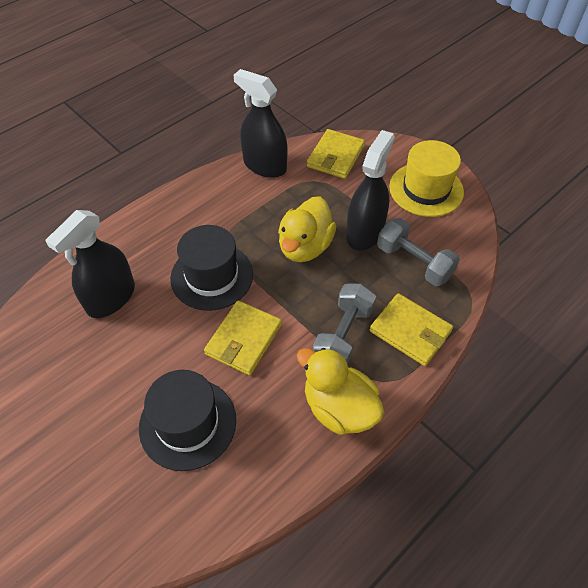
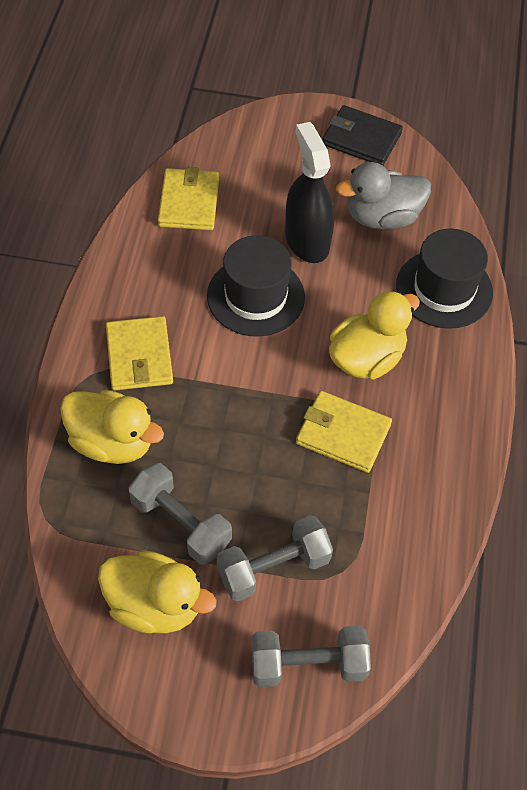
black spray bottle: [45,210,135,318] [234,69,288,178] [346,130,395,251] = 3 -> [285,122,334,263] = 1
black wallet: none = 0 -> [323,105,403,165] = 1
grey duck: none = 0 -> [336,162,431,230] = 1
grey dumbbell: [313,284,376,365] [377,218,460,286] = 2 -> [128,463,232,565] [217,515,333,601] [251,626,371,687] = 3
yellow duck: [278,196,336,262] [297,348,384,435] = 2 -> [60,390,164,464] [98,550,217,634] [329,290,420,380] = 3
yellow hat: [389,140,464,217] = 1 -> none = 0

